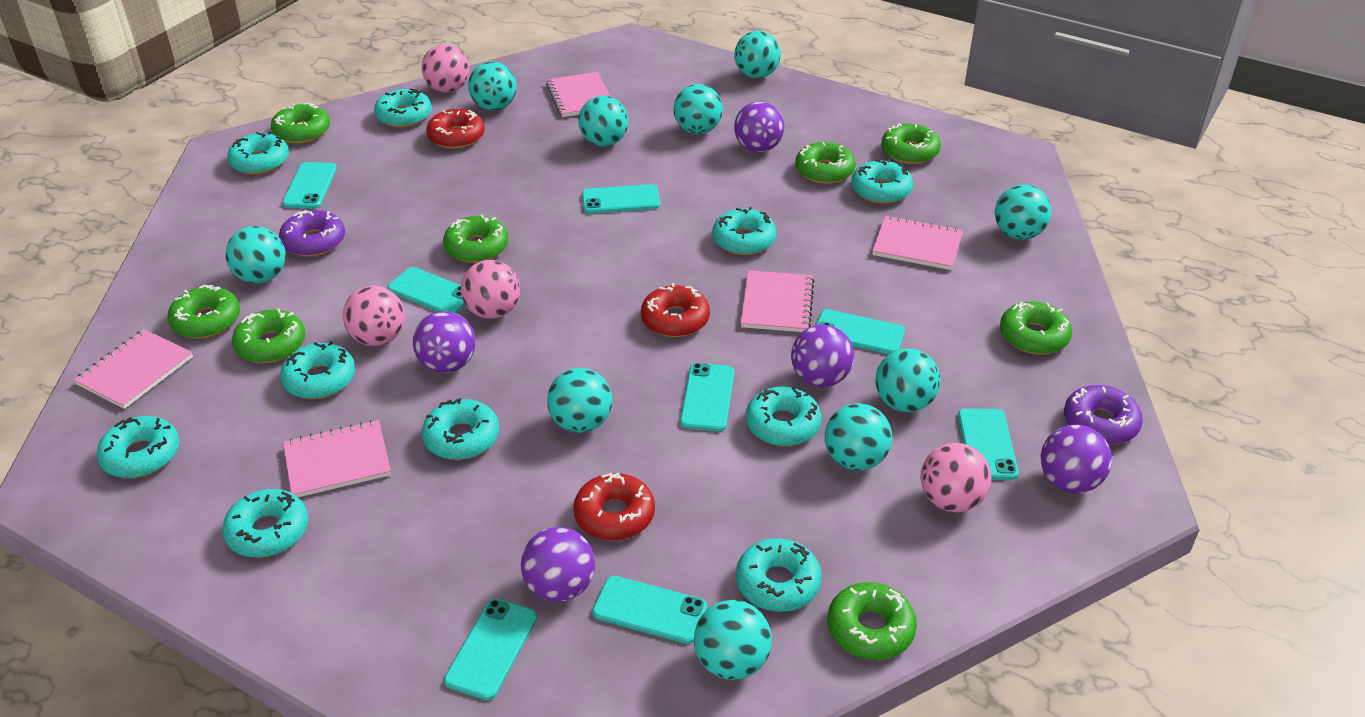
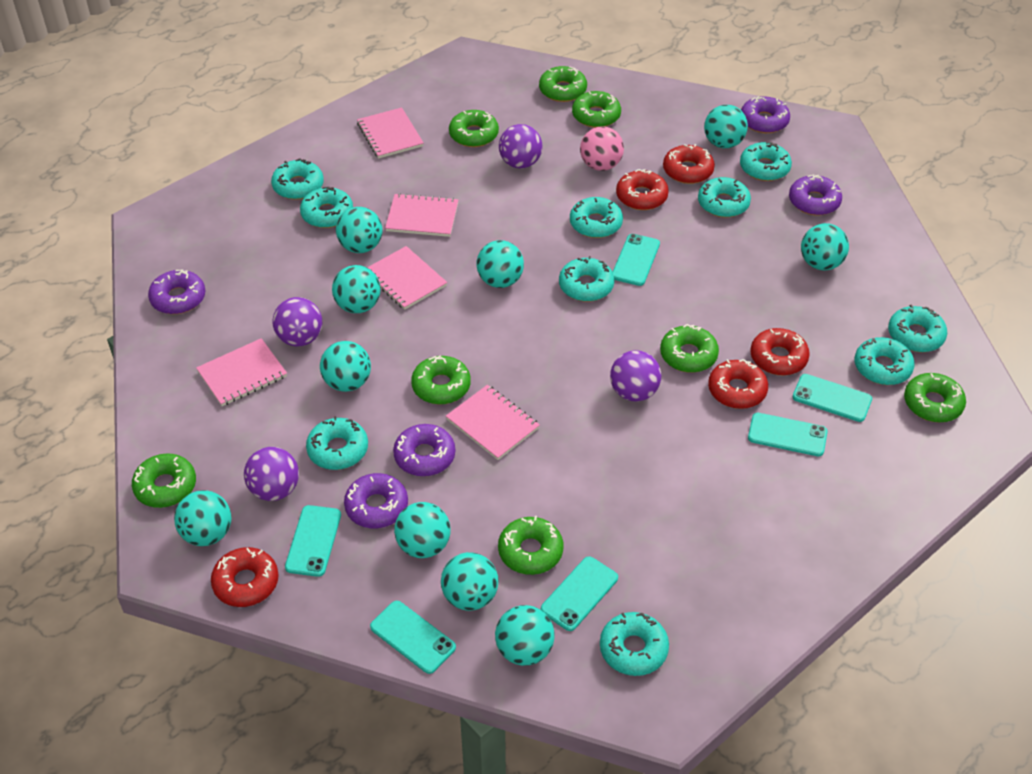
pink ball: [343,286,405,346] [421,44,469,92] [461,260,520,319] [921,443,992,513] = 4 -> [580,126,624,171] = 1
purple ball: [413,311,476,373] [521,527,595,602] [734,101,784,152] [791,324,854,387] [1041,425,1112,493] = 5 -> [244,447,299,501] [272,297,322,346] [499,124,542,169] [610,350,661,402] = 4
purple donut: [279,210,345,257] [1064,385,1143,444] = 2 -> [148,270,205,314] [344,473,408,528] [393,424,455,476] [741,96,790,133] [789,175,842,215] = 5
red donut: [426,109,485,149] [573,473,655,541] [641,283,710,337] = 3 -> [211,547,279,607] [616,169,669,210] [663,144,715,184] [708,359,768,409] [750,328,810,375] = 5
turquoise phone: [282,162,337,208] [388,267,465,313] [444,599,537,700] [582,184,660,213] [592,576,707,644] [680,363,734,431] [816,309,905,354] [958,408,1019,480] = 8 -> [285,505,341,577] [370,601,456,674] [541,556,618,631] [613,234,660,286] [748,413,828,456] [793,374,872,422] = 6

